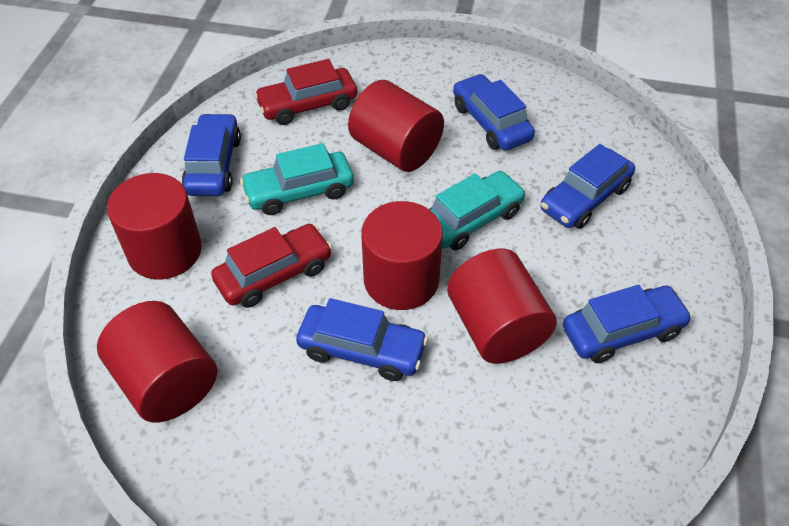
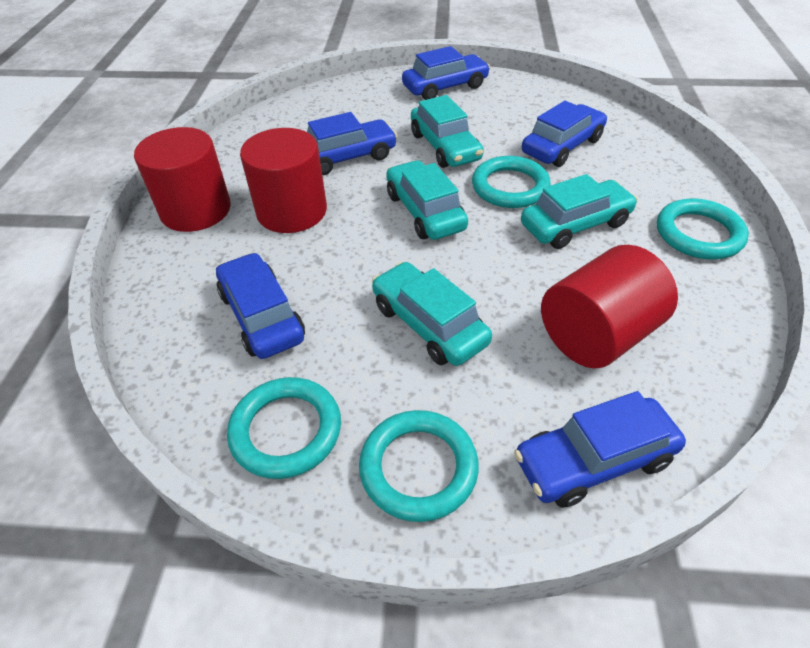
red car: [211,224,332,308] [254,59,357,125] = 2 -> none = 0
red cylinder: [97,301,217,423] [107,173,202,279] [348,80,444,172] [361,201,443,310] [447,249,557,364] = 5 -> [134,127,231,232] [240,128,327,233] [541,245,678,369] = 3
turquoise car: [240,143,354,215] [429,171,526,250] = 2 -> [372,262,492,366] [386,160,468,240] [411,95,484,168] [521,174,638,249] = 4
turquoise ring: none = 0 -> [227,377,341,479] [359,410,479,522] [472,156,551,208] [657,198,749,259] = 4

